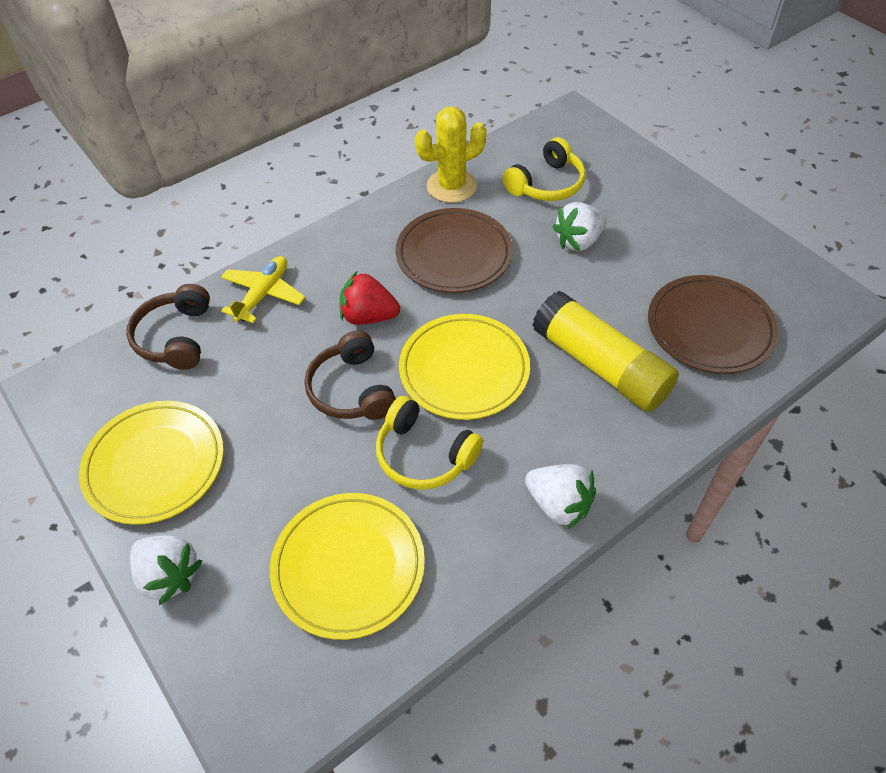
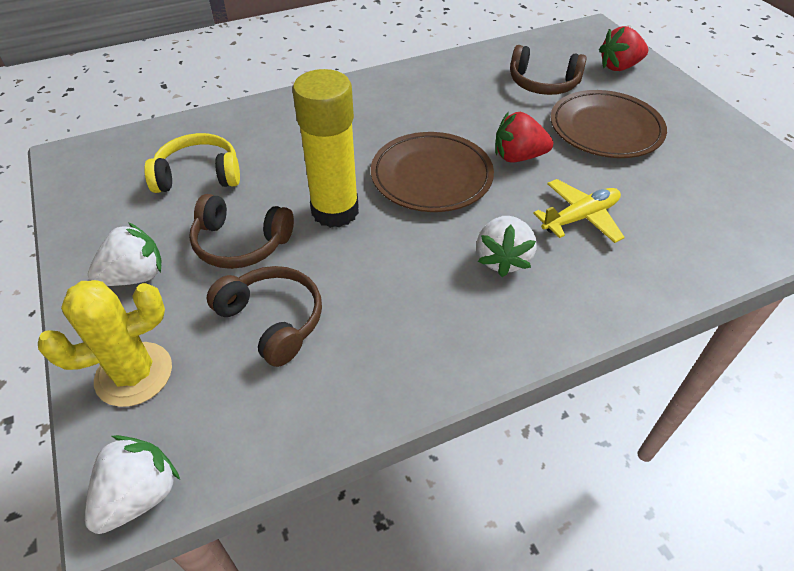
brown headphones: [126,284,210,370] [304,331,396,420] = 2 -> [189,194,294,269] [207,266,322,367] [510,45,587,95] = 3
red strawberry: [339,271,400,325] = 1 -> [495,112,553,163] [599,26,648,71] = 2
yellow headphones: [376,396,483,490] [503,137,585,201] = 2 -> [144,133,240,193] = 1
yellow plate: [79,401,224,525] [270,493,425,640] [399,314,530,420] = 3 -> none = 0

